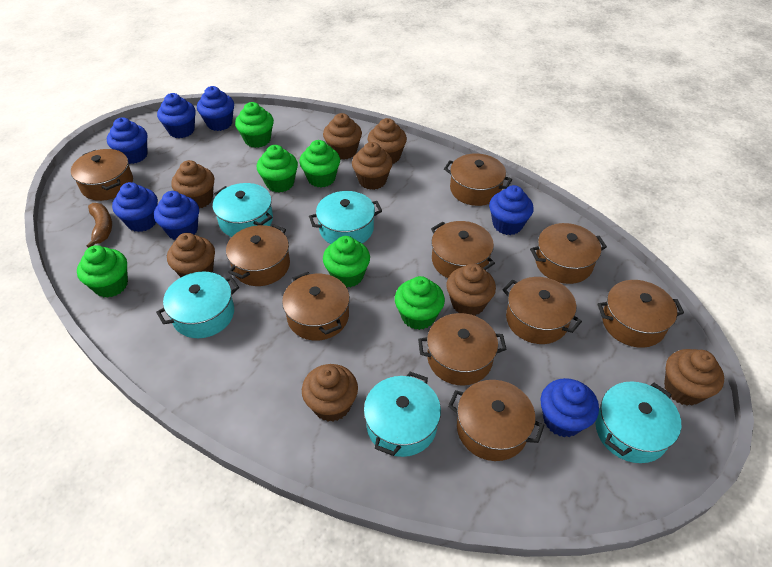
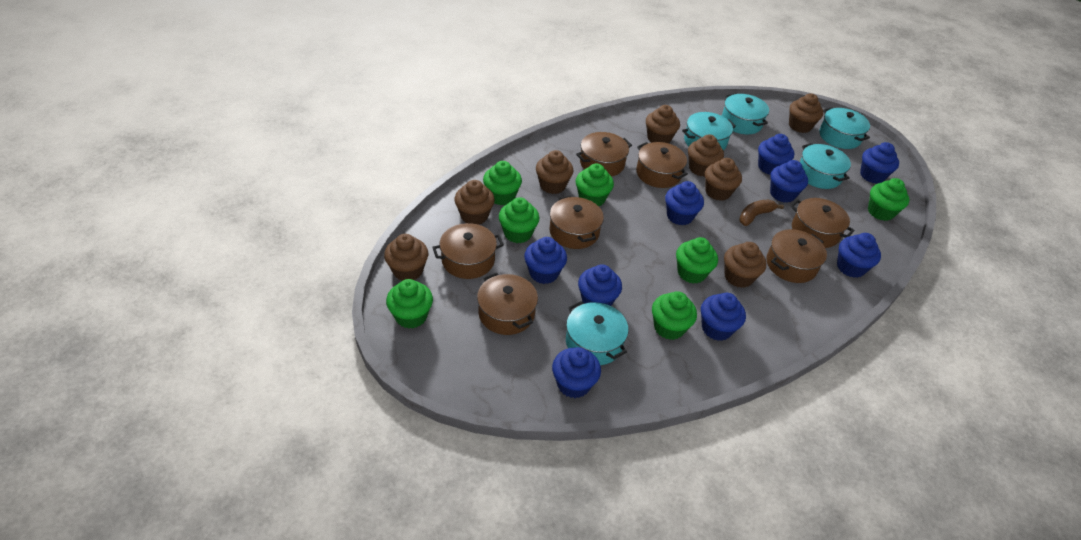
blue cupcake: [107,117,148,164] [112,182,158,232] [154,191,199,240] [157,93,196,138] [197,86,234,131] [489,185,533,235] [541,378,599,437] = 7 -> [524,237,567,284] [552,347,601,398] [578,264,622,306] [665,181,704,225] [701,293,746,341] [758,134,794,175] [770,160,808,203] [837,233,881,278] [860,142,899,183] = 9
brown pot: [71,149,133,201] [226,224,290,286] [282,272,350,341] [418,313,506,385] [431,221,495,278] [444,153,512,206] [448,380,544,461] [502,277,582,344] [530,223,607,284] [597,280,684,348] = 10 -> [432,223,504,279] [477,273,538,335] [549,195,604,249] [576,132,632,177] [636,142,688,188] [767,229,827,283] [790,198,854,248] = 7
green cupcake: [77,245,128,298] [235,102,274,148] [257,145,298,193] [299,140,340,187] [323,236,370,288] [395,276,445,330] = 6 -> [386,279,433,329] [483,161,522,205] [499,197,539,243] [576,163,614,206] [652,291,697,340] [676,237,718,284] [868,178,909,221] = 7

